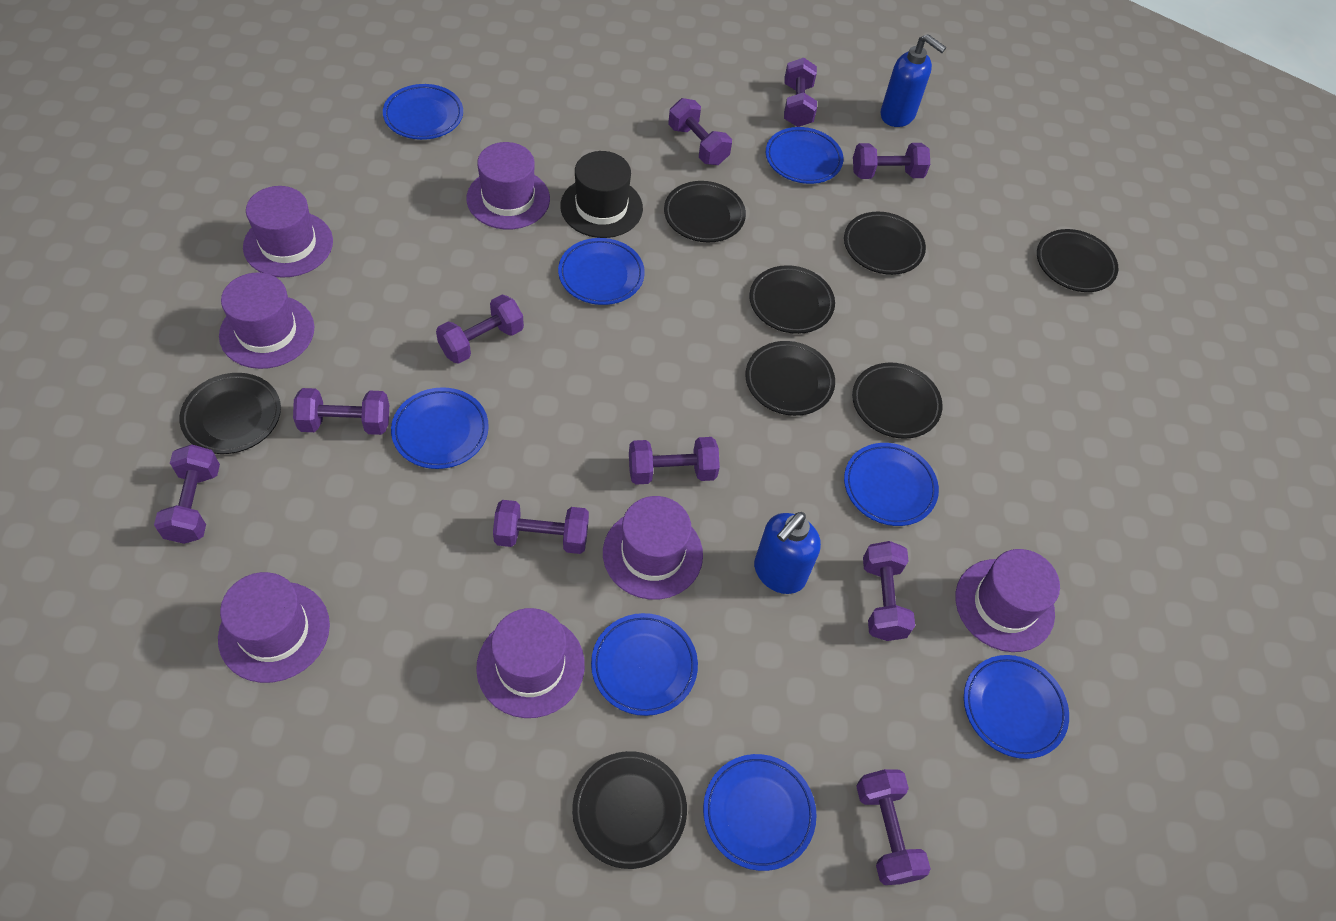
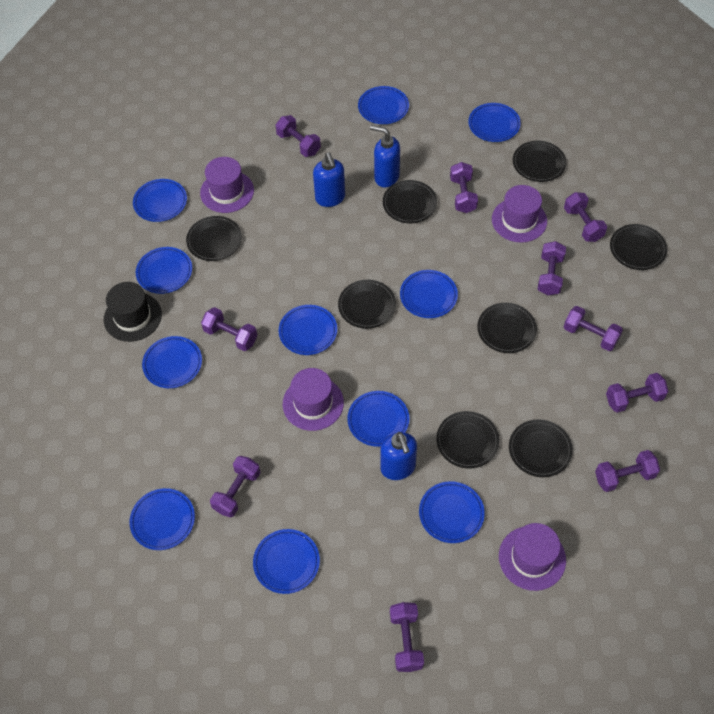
blue plate: [383,84,463,140] [391,387,489,469] [558,238,645,305] [591,613,698,716] [703,754,817,871] [766,127,843,184] [844,443,939,526] [964,655,1069,759] = 8 -> [129,488,195,550] [133,179,187,222] [136,247,192,294] [142,336,202,388] [253,529,320,594] [279,305,337,355] [347,391,409,447] [358,86,409,124] [400,270,458,318] [419,481,485,543] [468,103,521,142] = 11
blue soap dispenser: [754,512,821,594] [881,34,946,127] = 2 -> [313,152,345,207] [370,125,400,187] [380,432,417,480] = 3
purple hat: [218,572,330,683] [219,273,314,369] [243,186,333,278] [467,142,550,229] [476,608,585,718] [603,496,703,600] [955,549,1060,652] = 7 -> [200,157,254,213] [283,368,344,431] [492,185,547,243] [499,523,566,591] = 4

